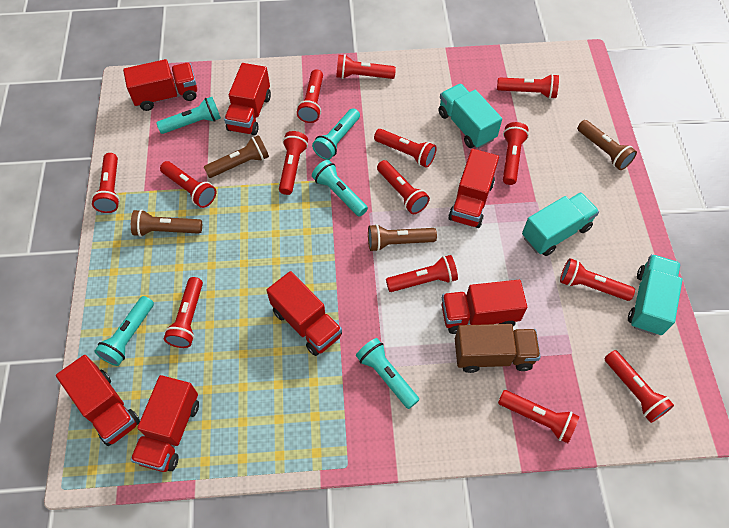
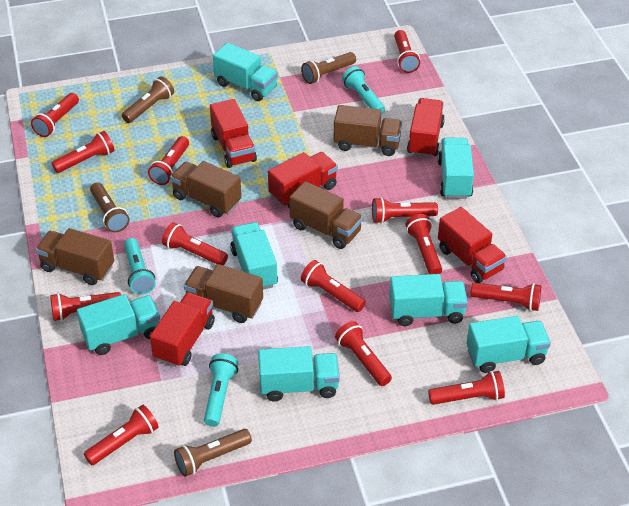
brown truck: [455,324,541,373] = 1 -> [36,228,114,285] [170,161,242,217] [184,264,263,323] [289,181,363,249] [334,105,402,156] = 5
red flashlight: [91,153,120,213] [160,161,216,208] [164,277,203,348] [279,131,308,195] [297,69,323,123] [336,54,396,79] [374,129,437,168] [377,160,430,214] [386,255,458,292] [497,74,559,99] [498,390,579,443] [503,122,529,185] [560,258,635,301] [604,350,674,423] = 14 -> [31,93,79,137] [50,292,121,321] [52,131,114,173] [84,404,159,465] [148,136,189,185] [162,222,228,265] [301,260,366,312] [335,321,392,386] [372,197,438,224] [394,30,420,73] [405,214,442,274] [428,371,505,405] [470,283,541,311] = 13
red truck: [56,355,140,446] [123,59,197,111] [130,375,199,472] [224,63,271,136] [267,271,342,356] [442,280,527,334] [448,149,499,228] = 7 -> [150,292,215,367] [210,99,257,168] [268,152,338,208] [407,98,445,157] [438,207,507,283] = 5
turquoise flashlight: [94,296,154,366] [156,97,221,134] [312,108,360,160] [312,160,368,217] [356,338,419,409] = 5 -> [124,238,156,295] [204,353,238,427] [342,66,385,114] = 3
turquoise truck: [438,84,502,148] [522,192,599,256] [628,254,683,335] = 3 -> [77,294,161,355] [213,43,278,101] [230,222,278,290] [258,346,340,402] [389,274,468,326] [438,138,474,199] [467,316,551,373] = 7

